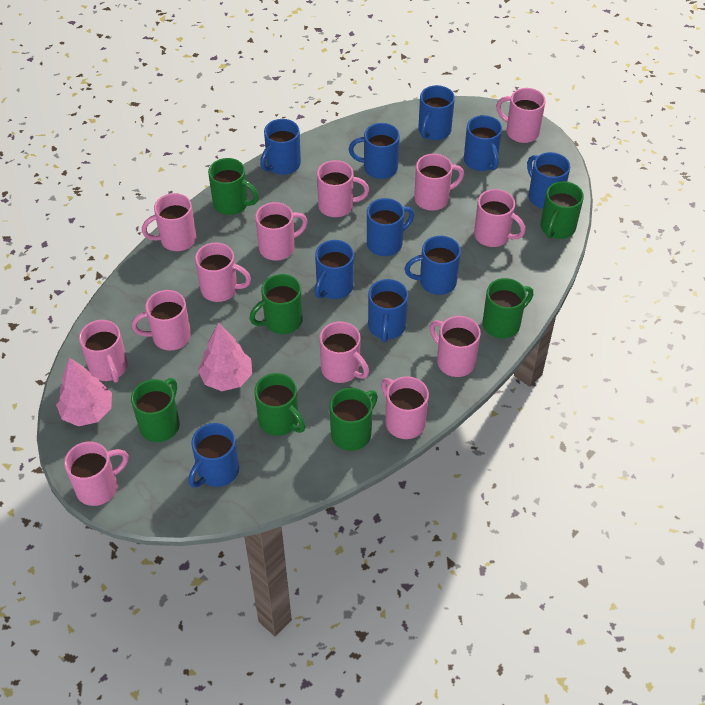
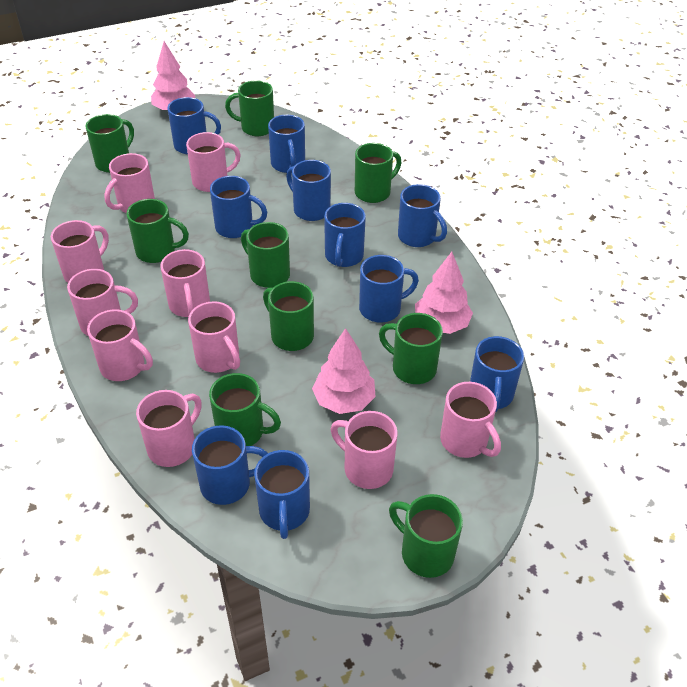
green mug: [131,378,180,442] [208,158,259,215] [249,274,303,334] [254,373,305,436] [330,388,378,451] [482,278,533,338] [541,181,584,239] = 7 -> [86,114,134,173] [127,199,189,263] [209,373,281,446] [225,80,274,136] [241,222,290,288] [263,281,314,351] [355,143,402,203] [379,313,443,384] [389,494,463,578] = 9
pink mug: [64,442,129,506] [79,320,128,383] [132,290,191,350] [142,193,196,251] [195,243,251,302] [255,202,308,261] [317,160,369,217] [319,321,369,383] [381,376,429,439] [414,154,464,211] [430,316,481,377] [474,189,526,247] [496,88,546,143] = 13 -> [51,220,109,283] [67,269,138,336] [87,309,153,381] [104,153,155,213] [136,390,202,467] [160,249,210,317] [186,132,241,192] [188,301,240,373] [331,411,397,489] [440,382,501,458] = 10
pink tree: [56,358,112,426] [198,322,252,391] = 2 -> [151,41,196,110] [312,328,375,414] [415,252,473,334] = 3

